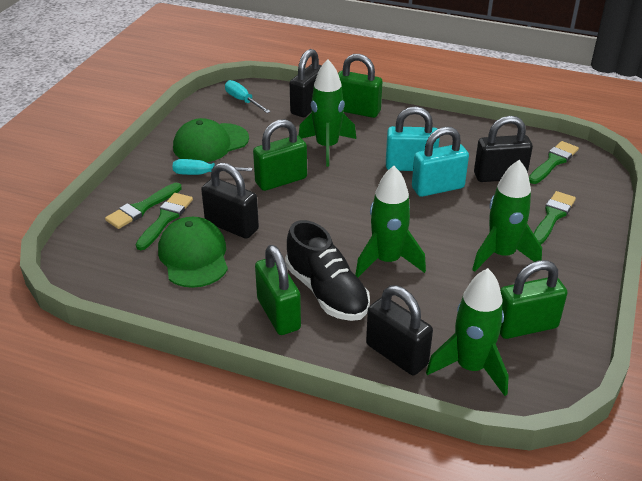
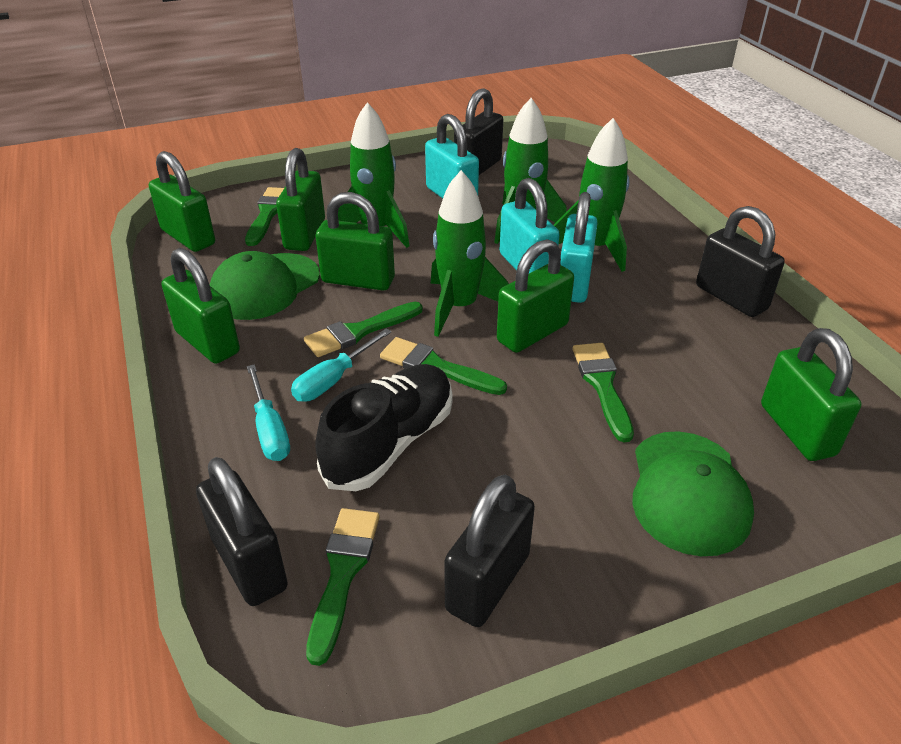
green brush: [105,183,182,229] [136,193,193,250] [529,141,579,184] [533,191,576,245] = 4 -> [245,187,284,246] [304,302,423,357] [306,508,380,666] [380,337,507,395] [573,343,634,442] = 5
green padlock: [253,119,307,191] [255,245,301,335] [338,54,382,118] [500,260,568,339] = 4 -> [149,151,215,252] [161,248,240,364] [276,148,325,251] [315,192,395,291] [497,239,574,353] [761,328,862,461] = 6
turquoise padlock: [386,106,439,171] [412,127,469,197] = 2 -> [425,114,479,198] [500,178,560,273] [560,192,598,303] = 3

